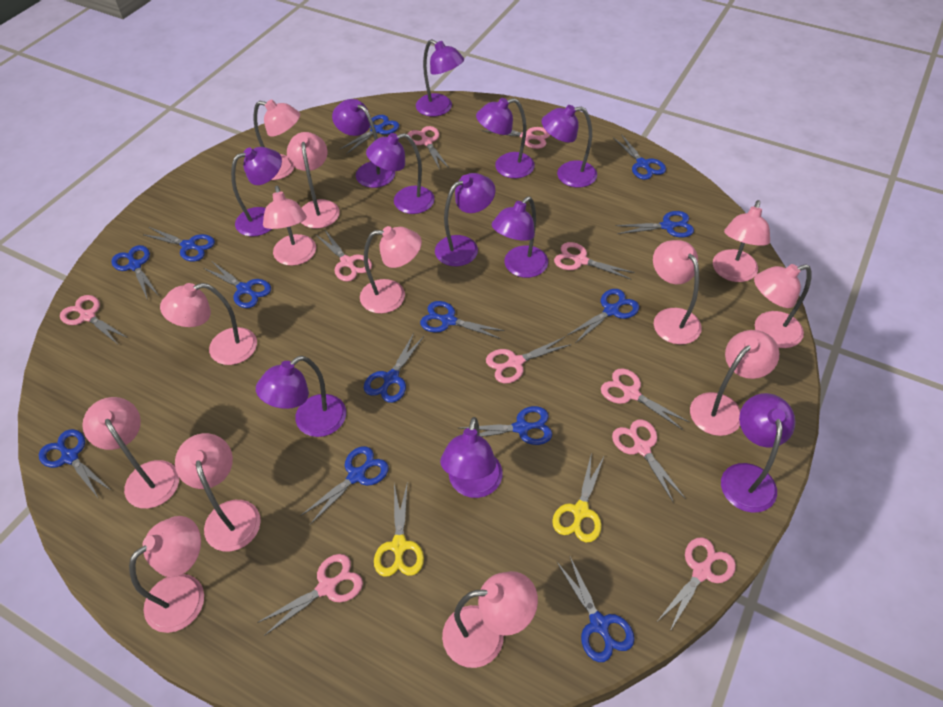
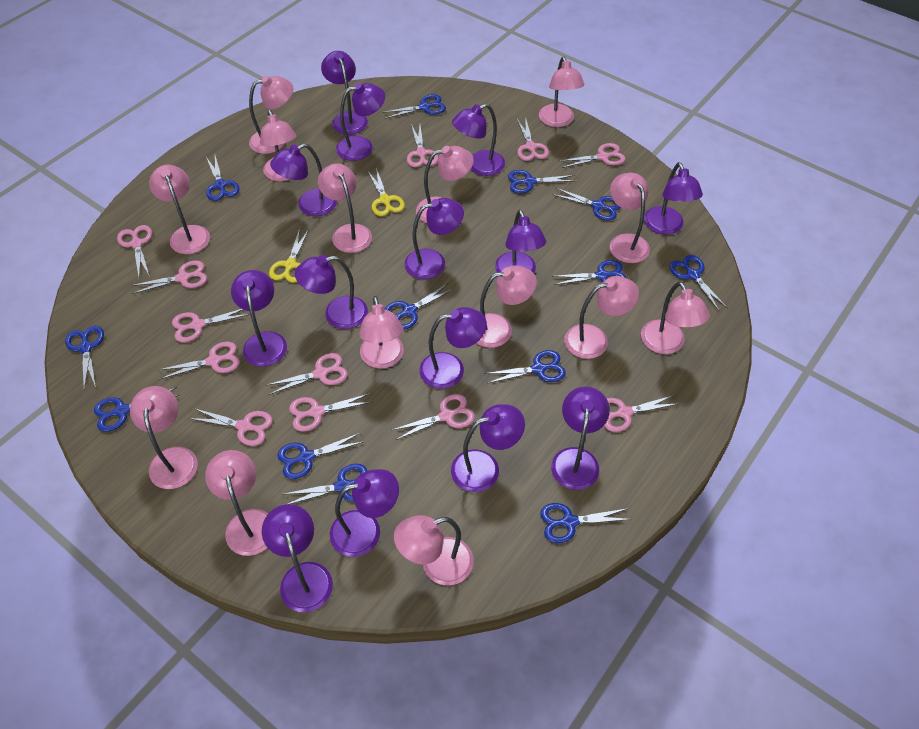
pink lamp: [82,397,179,508] [129,516,204,633] [160,283,257,365] [175,433,261,551] [254,100,300,180] [263,185,316,266] [287,132,340,229] [360,226,422,314] [442,571,538,668] [653,240,702,345] [690,330,779,436] [713,200,770,282] [754,264,812,348] = 13 -> [130,386,198,489] [149,165,210,254] [205,450,268,556] [249,76,293,154] [260,110,297,181] [318,164,372,253] [359,296,404,369] [394,515,474,585] [416,146,474,223] [477,265,537,348] [539,56,584,127] [564,276,639,359] [610,173,650,263] [641,282,710,354] = 14
pink scissors: [60,295,128,343] [257,554,363,636] [315,229,372,282] [408,126,449,169] [481,127,550,149] [486,337,571,383] [554,242,635,279] [601,368,689,430] [612,419,685,503] [658,537,736,631] = 10 -> [117,225,152,277] [130,261,207,294] [158,342,240,380] [172,309,251,342] [189,408,273,446] [267,353,348,395] [289,393,372,432] [392,394,475,440] [407,124,438,167] [517,116,549,161] [560,143,625,168] [604,395,680,432] = 12
purple lamp: [231,147,282,237] [256,356,346,437] [332,99,395,188] [366,133,435,214] [416,39,464,117] [435,173,495,266] [440,417,503,498] [476,98,535,178] [492,197,548,278] [542,105,597,188] [721,393,796,513] = 11 -> [231,270,287,367] [262,504,333,612] [270,144,337,216] [295,255,368,329] [321,51,368,135] [330,469,399,557] [336,83,385,161] [404,198,464,279] [419,307,487,389] [451,404,525,492] [452,104,505,176] [495,210,546,273] [551,387,610,490] [644,162,703,235] = 14

